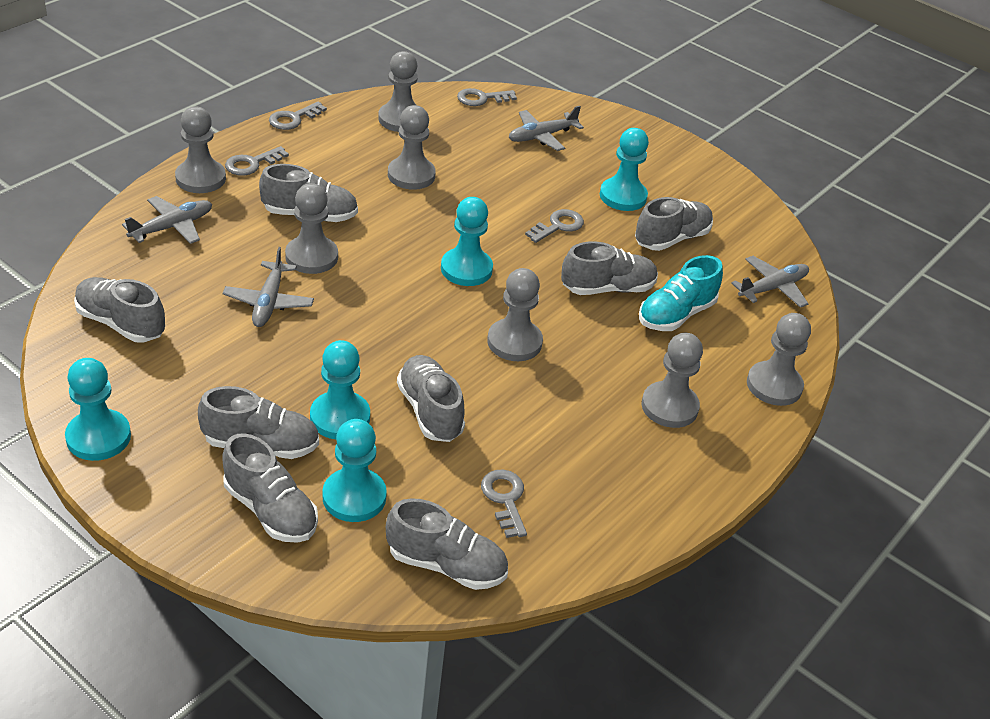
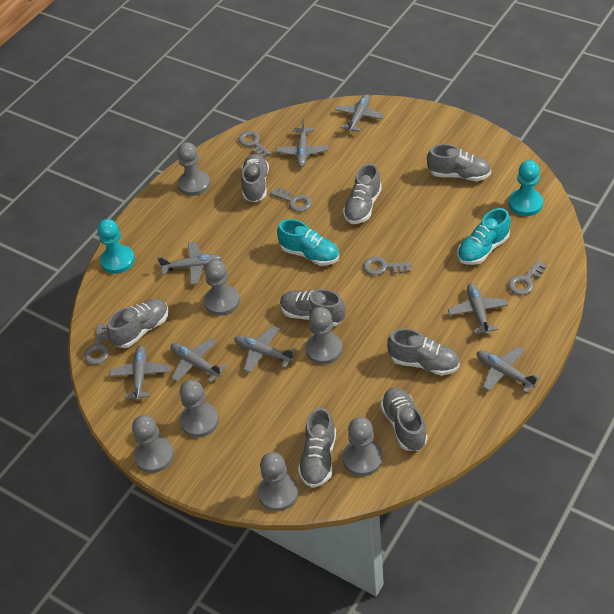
grey plane: [122,196,212,244] [222,247,314,327] [509,106,584,151] [731,256,809,308] = 4 -> [109,345,170,401] [158,242,222,285] [170,338,227,382] [234,326,297,373] [276,119,328,168] [335,94,384,132] [448,283,508,335] [477,346,541,393] = 8
turquoise pawn: [65,358,131,461] [310,340,370,439] [323,419,387,522] [441,197,493,286] [600,128,649,211] = 5 -> [97,219,135,274] [509,160,543,216] = 2
turquoise shoe: [639,255,723,331] = 1 -> [277,219,339,266] [457,208,511,265] = 2

